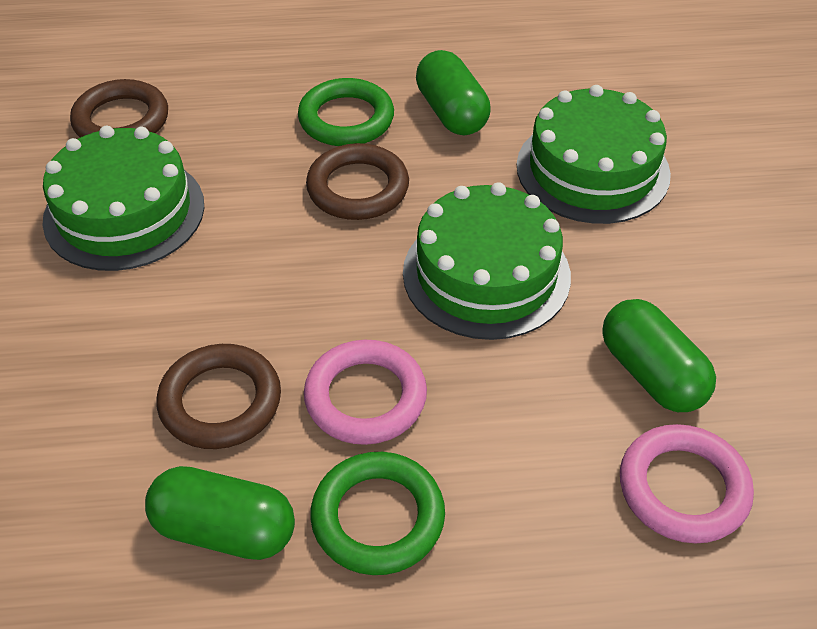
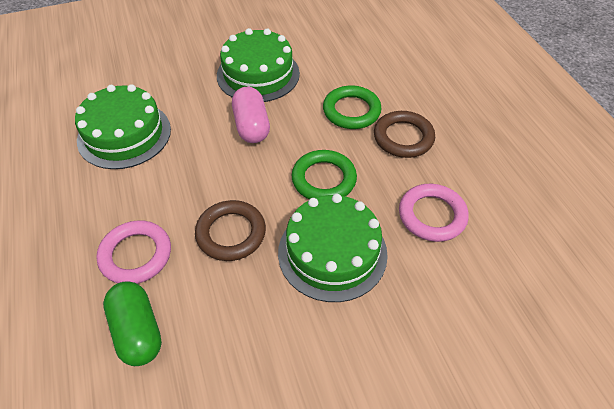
brown ring: [70,79,168,137] [157,344,281,449] [306,143,409,220] = 3 -> [195,200,266,261] [374,111,435,158] = 2
green capsule: [145,466,295,560] [416,50,491,135] [602,299,716,412] = 3 -> [103,281,162,366] = 1
pink capsule: none = 0 -> [232,87,270,143] = 1

